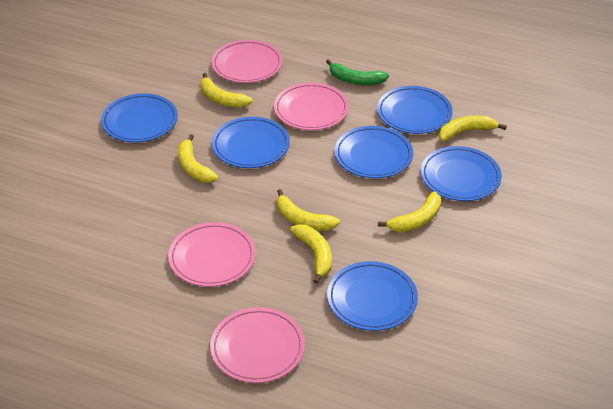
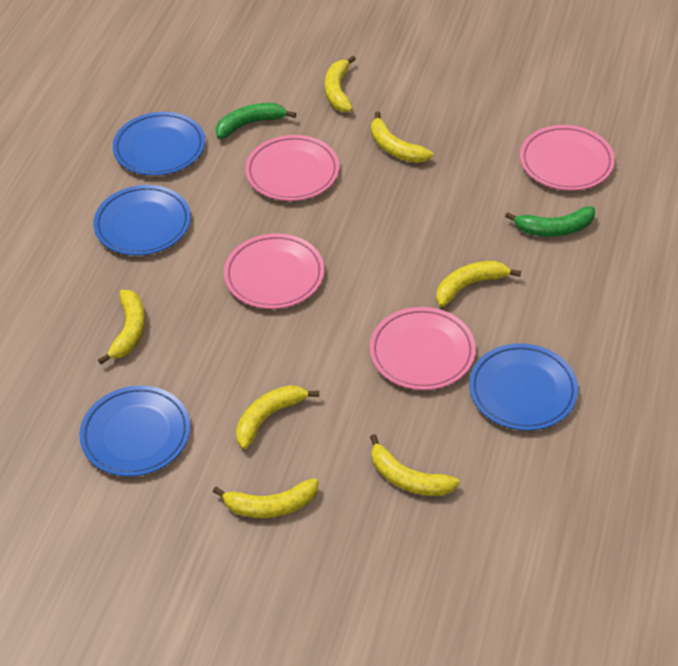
blue plate: [101,93,178,142] [212,117,290,168] [327,261,418,331] [335,126,413,178] [377,86,453,134] [421,146,502,201] = 6 -> [79,386,190,477] [93,185,191,256] [113,112,205,176] [469,343,578,431] = 4
green banana: [326,59,389,85] = 1 -> [216,103,296,139] [505,206,595,237] = 2
yellow banana: [178,134,218,183] [201,73,253,108] [277,189,340,231] [290,224,332,284] [378,191,441,232] [439,116,507,141] = 6 -> [98,290,145,364] [213,478,318,518] [236,385,319,449] [325,56,356,112] [370,434,460,496] [371,111,433,163] [436,261,521,307] = 7

